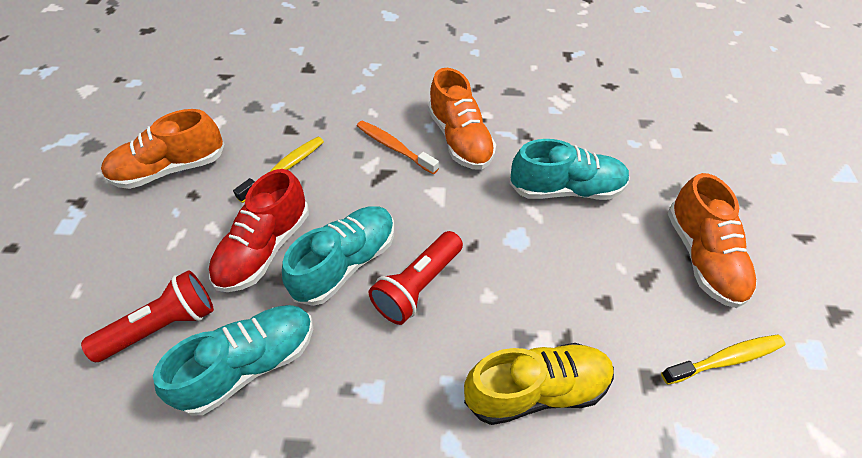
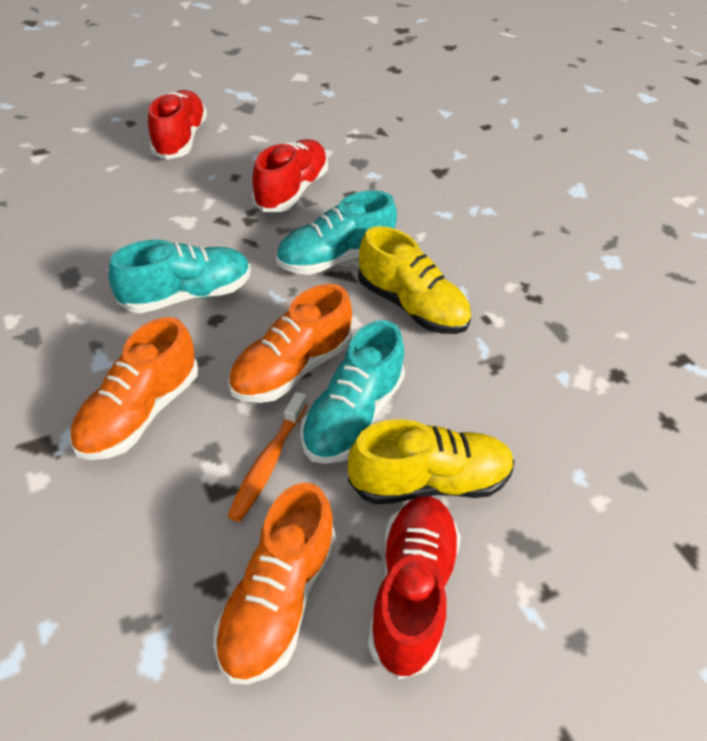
red flashlight: [81,270,214,362] [369,231,463,325] = 2 -> none = 0
red shoe: [209,169,309,292] = 1 -> [148,90,207,160] [252,139,328,212] [368,496,461,679] = 3
yellow shoe: [464,343,614,425] = 1 -> [348,419,515,504] [358,226,471,334] = 2
yellow toothbrush: [233,137,324,203] [661,335,786,385] = 2 -> none = 0

